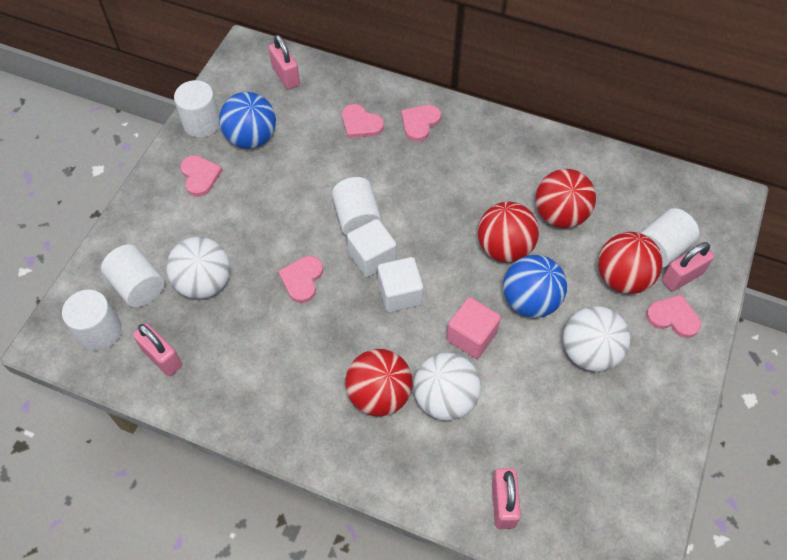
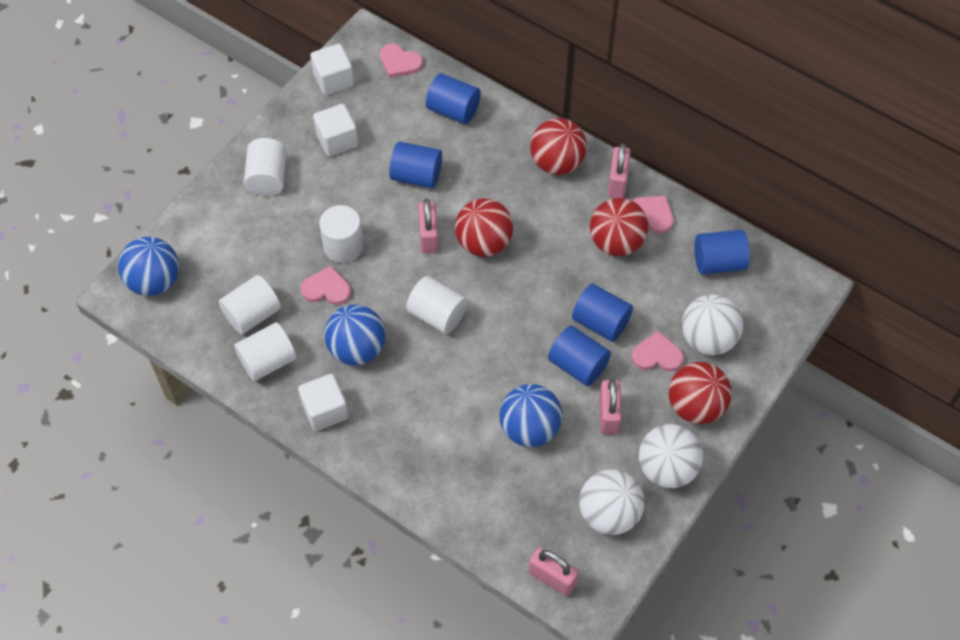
blue ball: [219,92,276,149] [503,255,567,318] = 2 -> [118,237,179,296] [324,304,386,366] [499,384,562,447] = 3
blue cylinder: none = 0 -> [389,141,442,188] [426,73,481,124] [548,326,611,386] [572,284,633,342] [694,229,750,275] = 5
pink cube: [446,297,501,359] = 1 -> none = 0
pink heart: [180,155,223,197] [278,256,323,303] [342,104,384,138] [402,105,441,141] [646,294,701,338] = 5 -> [301,266,351,305] [380,44,423,78] [631,331,684,372] [632,196,674,233] = 4
white cube: [347,219,397,277] [378,257,423,312] = 2 -> [298,374,348,431] [310,44,354,95] [313,104,358,157] = 3

